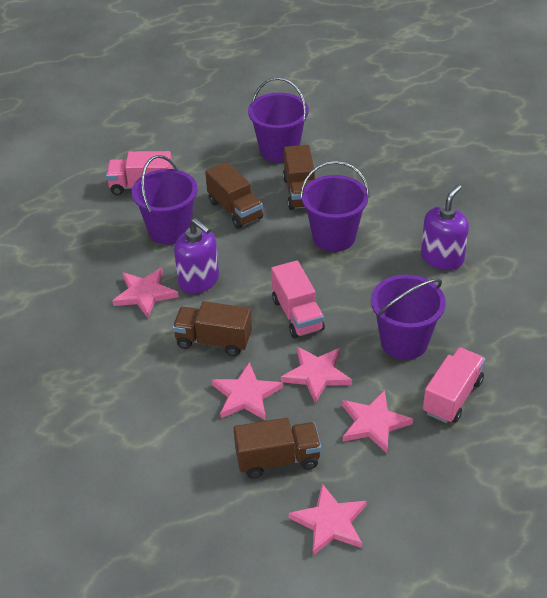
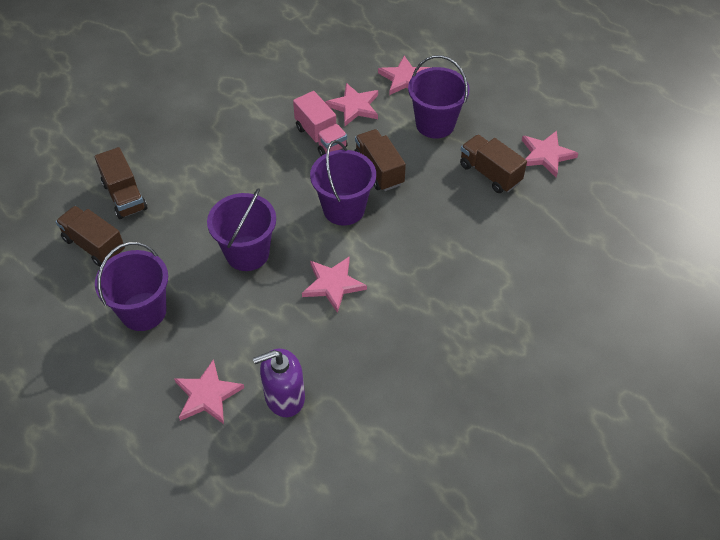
pink truck: [106,151,173,195] [271,260,325,338] [423,347,485,423] = 3 -> [293,91,348,156] = 1
purple soap dispenser: [174,218,219,294] [421,185,469,270] = 2 -> [253,348,305,417] = 1

